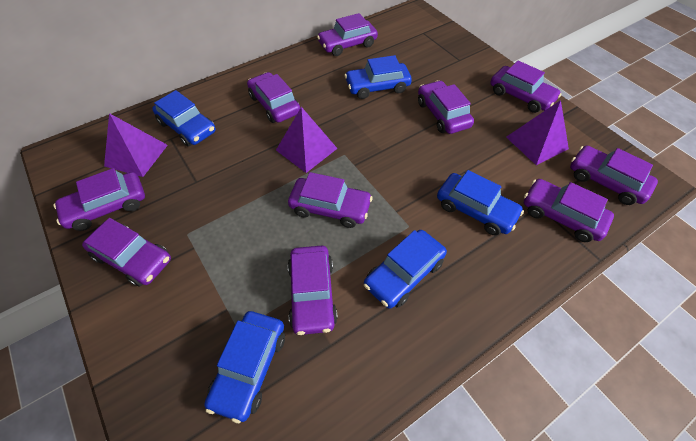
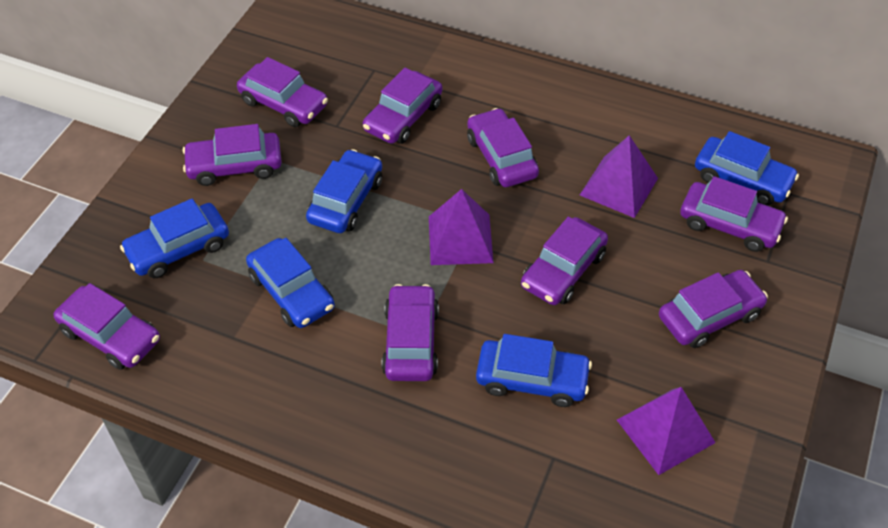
purple car: [53,168,145,231] [82,218,171,287] [247,72,300,123] [288,172,373,228] [288,246,338,335] [317,13,378,56] [418,80,474,134] [490,61,561,113] [524,179,614,242] [570,145,658,205] = 10 -> [54,283,160,370] [182,124,282,186] [237,57,328,127] [363,68,442,144] [382,284,439,381] [467,108,539,187] [521,216,608,305] [659,270,768,348] [680,176,788,252] = 9

